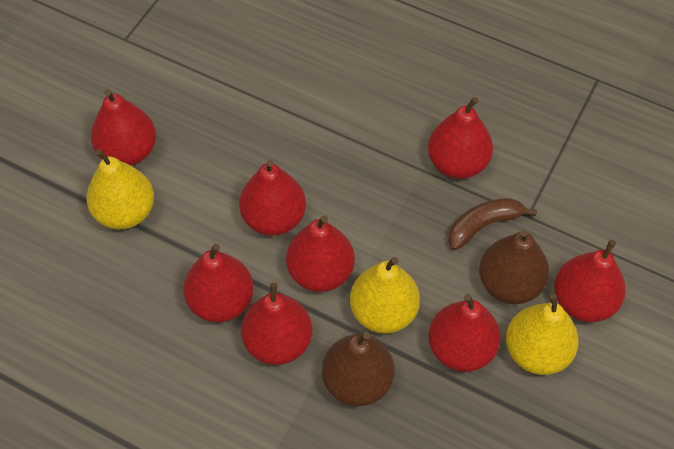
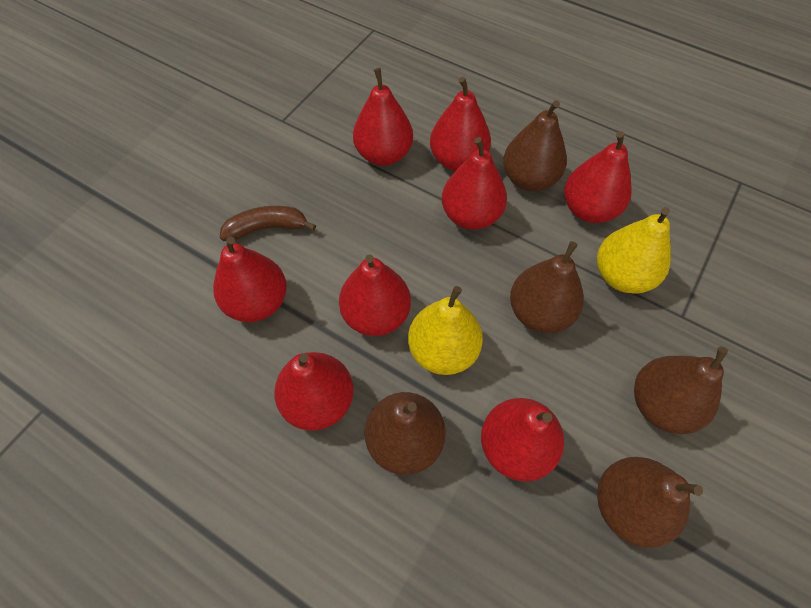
brown pear: [322,332,394,406] [479,229,549,304] = 2 -> [365,392,446,475] [503,100,567,191] [510,241,584,333] [597,457,703,548] [634,347,728,434] = 5
yellow pear: [86,149,154,229] [350,257,420,334] [506,294,579,375] = 3 -> [408,286,483,375] [597,207,671,294] = 2

